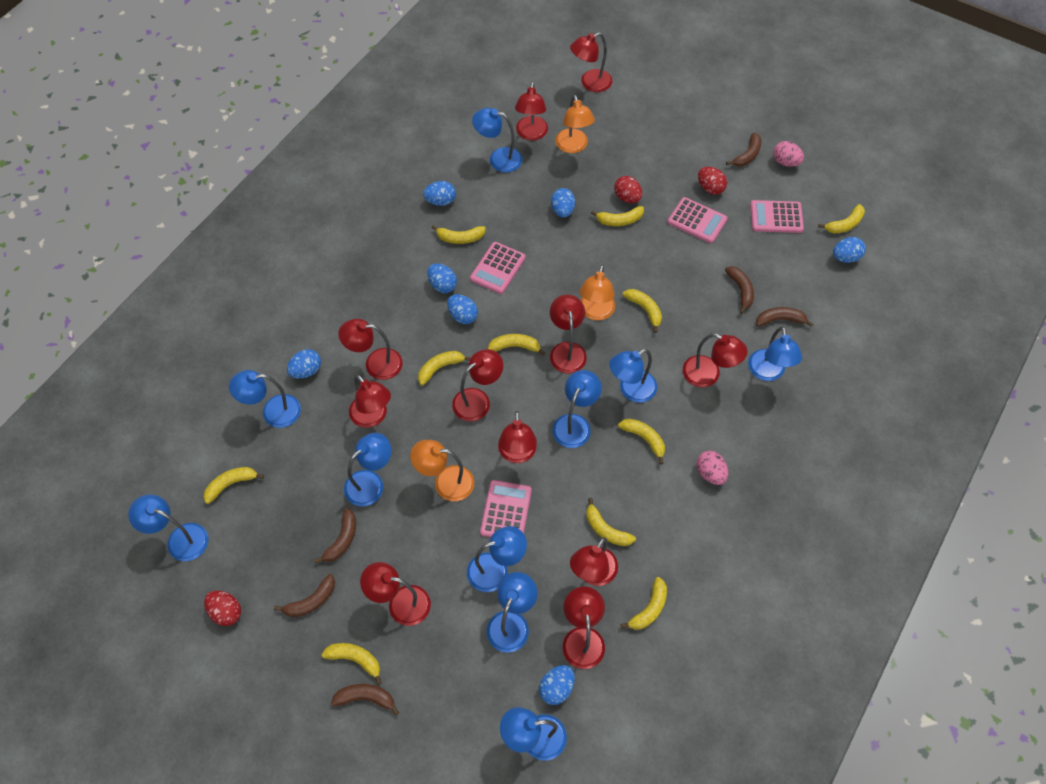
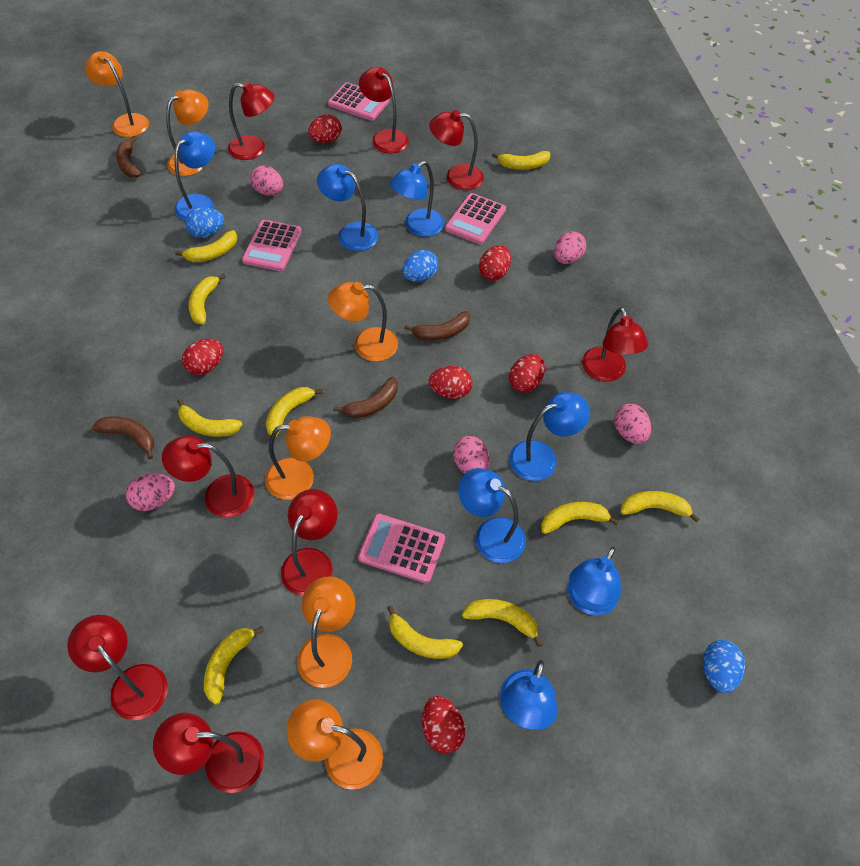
blue egg: [287,349,321,379] [423,181,456,206] [427,264,457,293] [447,294,478,324] [539,665,575,705] [551,188,575,218] [833,237,866,263] = 7 -> [185,208,224,238] [402,250,438,282] [703,640,745,693] = 3
blue lamp: [128,494,209,561] [229,370,301,428] [344,433,391,506] [467,526,527,592] [472,108,523,173] [487,572,538,653] [500,707,567,760] [552,370,602,448] [609,349,657,403] [748,327,802,381] = 10 -> [175,131,215,220] [317,164,378,251] [390,161,444,237] [458,468,526,563] [500,660,558,730] [509,392,590,481] [568,547,621,616] = 7
brown banana: [274,574,335,617] [314,508,356,564] [331,684,400,716] [725,266,754,314] [726,133,761,166] [756,307,813,327] = 6 -> [92,416,154,459] [116,136,141,178] [333,376,398,418] [404,311,470,341] = 4
orange lamp: [410,440,474,501] [555,95,595,153] [580,265,615,320] = 3 -> [85,51,149,137] [166,90,209,176] [265,416,331,500] [287,700,383,790] [297,576,355,688] [328,282,398,362] = 6
pink egg: [696,451,728,485] [773,141,804,167] = 2 -> [126,474,175,511] [250,165,283,196] [453,436,489,474] [554,232,586,264] [614,404,651,444] = 5
red egg: [204,591,241,626] [614,176,642,203] [698,167,727,195] = 3 -> [182,339,223,375] [308,114,342,143] [422,696,465,754] [429,366,472,399] [479,245,511,281] [509,354,545,393] = 6
red lamp: [339,319,403,380] [349,375,391,428] [360,562,431,626] [452,349,503,421] [498,411,537,463] [515,82,548,140] [550,295,587,373] [563,587,605,669] [570,33,612,92] [570,537,618,586] [683,333,748,387] = 11 -> [67,615,168,720] [153,713,264,793] [162,435,254,518] [228,81,275,160] [281,489,337,596] [359,67,409,153] [429,110,484,190] [582,307,648,382] = 8
yellow banana: [203,467,264,504] [322,643,382,685] [418,351,471,385] [432,225,486,244] [488,334,546,356] [587,498,636,546] [591,206,644,226] [618,419,665,464] [620,577,667,630] [623,289,662,333] [818,204,865,234] = 11 -> [175,230,237,262] [177,399,243,437] [189,273,226,324] [204,626,264,705] [266,387,323,436] [387,605,463,659] [462,599,543,647] [492,151,550,170] [541,502,619,534] [621,491,699,523] = 10

